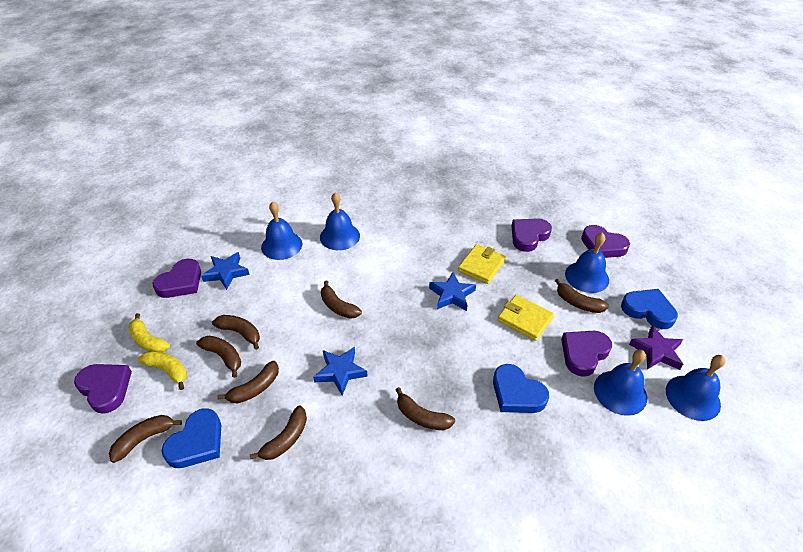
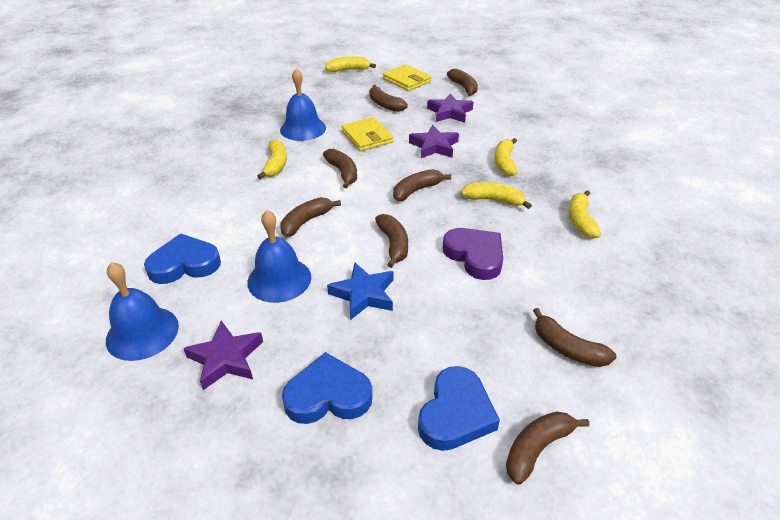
blue bell: [261,201,302,260] [320,192,360,250] [565,233,609,293] [594,350,647,416] [666,355,725,421] = 5 -> [106,262,179,361] [247,210,311,303] [280,68,326,141] = 3
blue star: [201,252,250,290] [313,347,368,395] [429,272,476,311] = 3 -> [327,263,393,320] = 1
purple heart: [74,364,132,414] [153,259,201,298] [511,218,552,252] [561,331,612,377] [581,225,630,258] = 5 -> [443,228,503,280] = 1
purple star: [629,325,683,370] = 1 -> [183,321,263,390] [409,125,459,158] [427,93,474,123] = 3
yellow banana: [128,313,170,352] [138,351,187,390] = 2 -> [257,139,287,179] [325,56,376,72] [461,182,532,209] [494,138,517,176] [569,190,601,239] = 5

